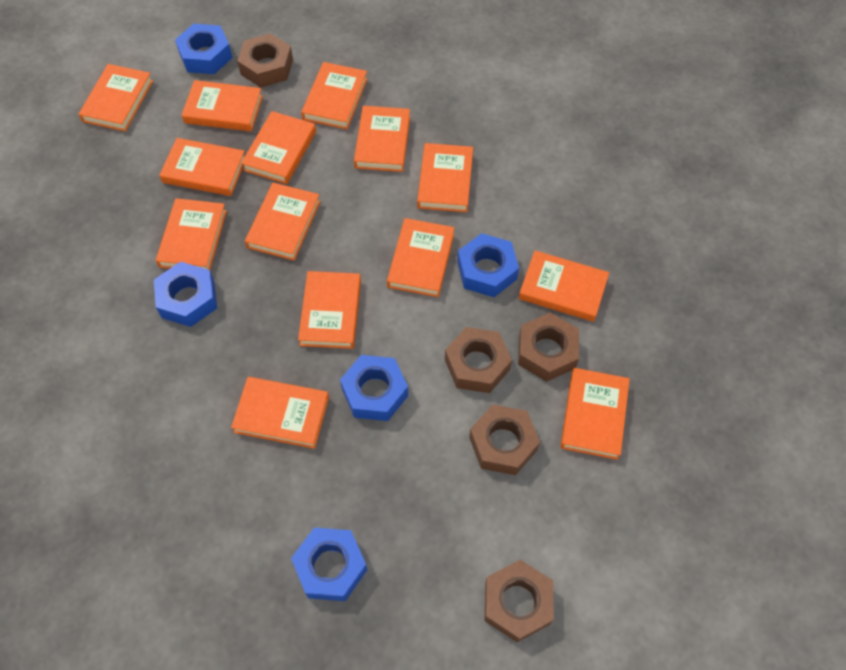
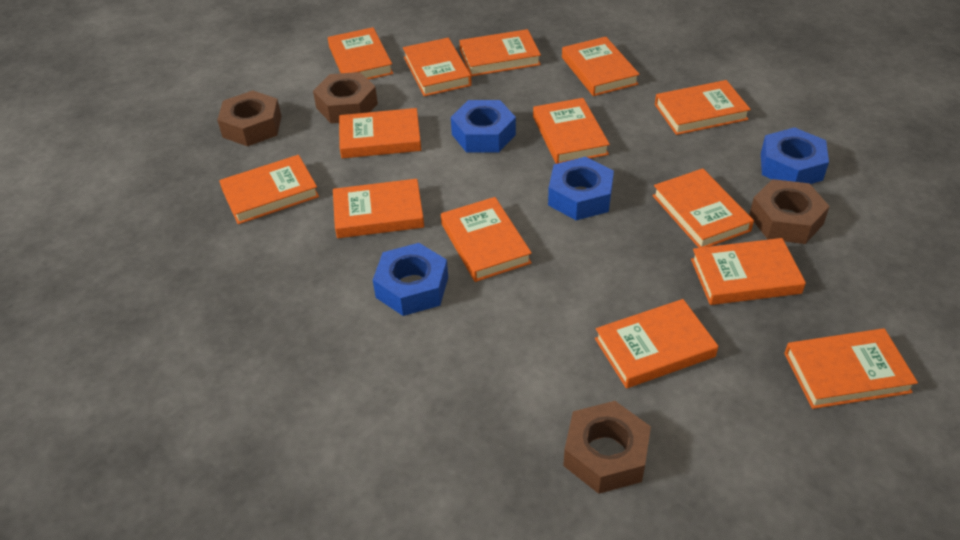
blue nut: [154,262,217,327] [175,24,233,74] [291,527,367,601] [340,355,408,421] [457,233,519,297] = 5 -> [373,243,448,316] [451,100,516,153] [548,157,614,220] [761,127,829,184] = 4
brown nut: [237,33,293,88] [445,327,512,393] [469,405,540,475] [485,560,554,643] [518,313,579,382] = 5 -> [217,90,281,146] [313,72,378,123] [563,401,651,494] [749,179,830,244] = 4

